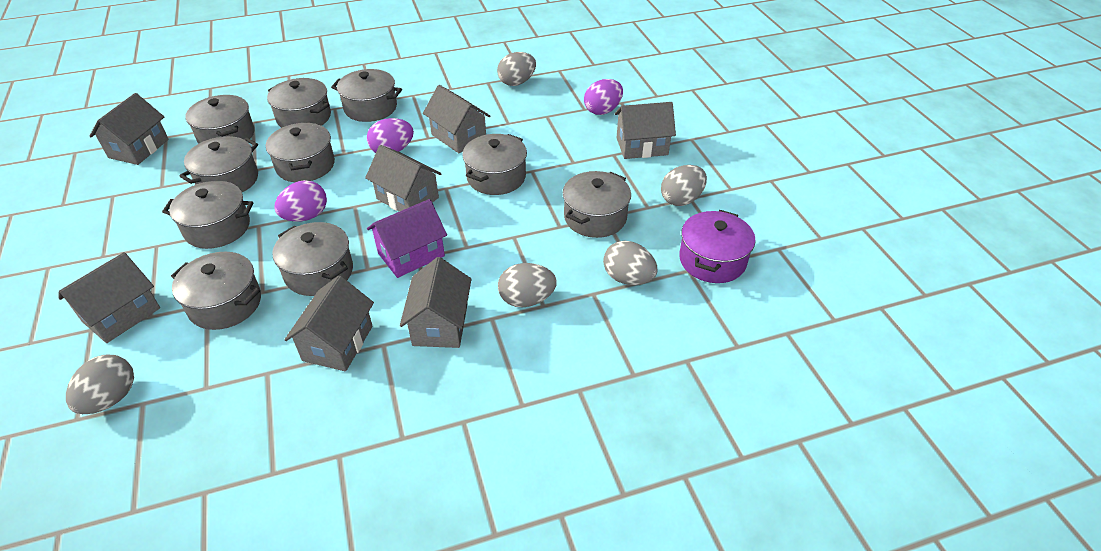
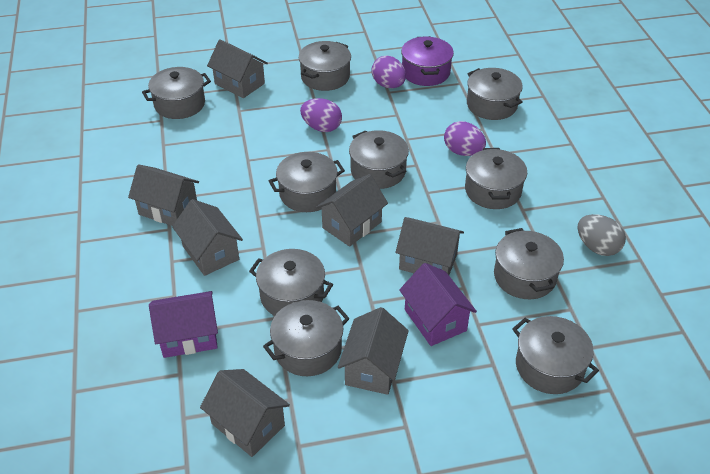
grey egg: [66,354,134,414] [497,52,536,86] [498,263,557,307] [603,241,657,285] [661,165,707,206] = 5 -> [578,214,626,256] = 1
purple house: [367,199,447,278] = 1 -> [149,291,218,358] [399,263,477,346] = 2

